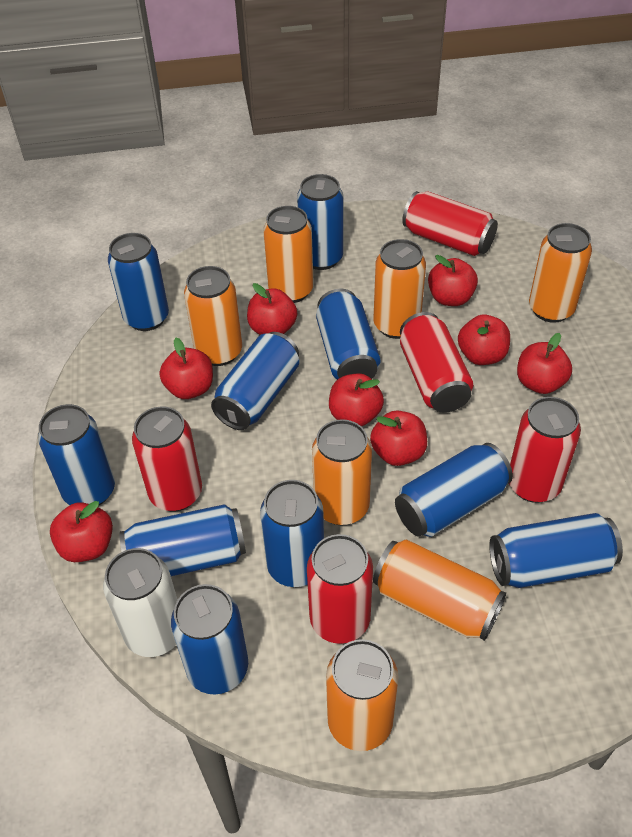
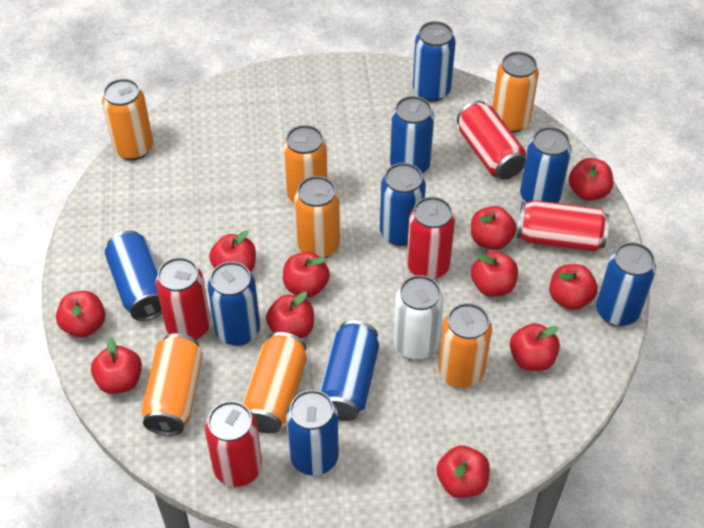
blue can: [38,404,115,505] [108,233,169,331] [120,504,246,576] [171,584,248,694] [211,332,299,430] [260,480,324,587] [297,174,343,270] [316,289,380,380] [395,443,513,537] [489,513,623,588] = 10 -> [105,230,162,321] [208,261,260,346] [286,390,339,476] [319,320,379,421] [380,163,426,246] [390,96,434,174] [413,21,456,102] [520,127,572,203] [596,242,656,326] = 9
red apple: [50,501,113,562] [159,338,213,399] [247,283,297,335] [329,373,384,426] [370,411,427,466] [428,255,478,306] [458,314,510,365] [517,333,572,394] = 8 -> [56,291,106,338] [91,337,142,394] [209,230,256,272] [266,292,314,339] [283,252,330,297] [437,445,490,498] [471,206,517,250] [471,251,518,297] [510,323,560,371] [549,264,598,310] [568,158,613,201] = 11

